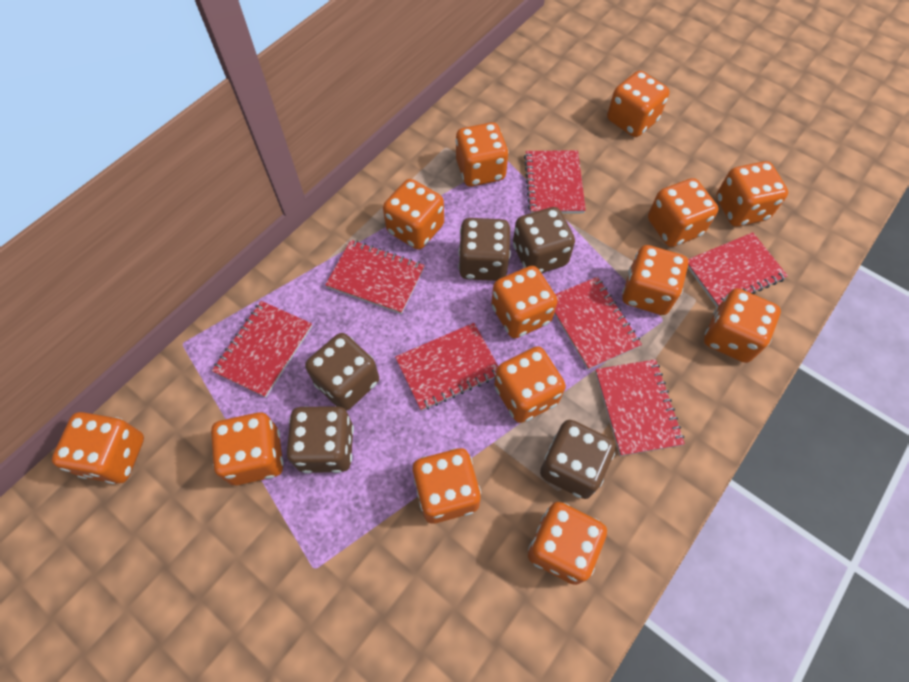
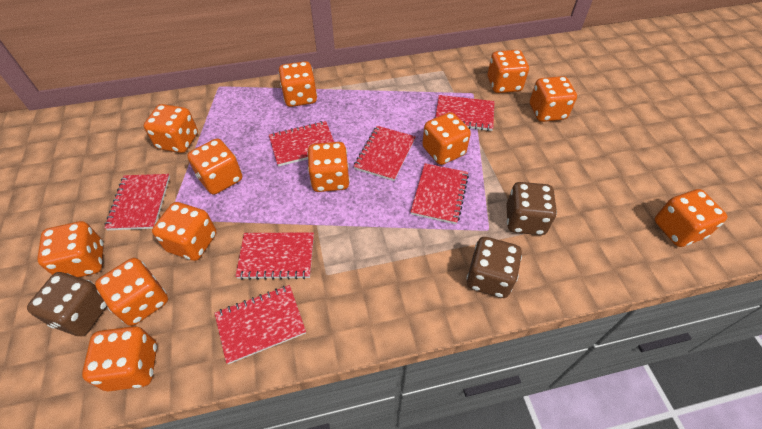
brown dice: [287,406,354,473] [305,333,379,411] [458,218,511,281] [513,207,575,273] [540,420,616,499] = 5 -> [27,272,107,336] [466,237,522,298] [506,182,557,235] = 3
orange dice: [52,412,144,484] [211,412,283,485] [383,179,444,250] [413,448,481,524] [455,122,509,187] [491,266,558,338] [494,346,566,423] [528,502,607,585] [607,71,670,137] [622,245,688,315] [648,178,718,247] [704,288,781,363] [716,161,788,226] = 13 -> [37,221,104,278] [82,326,157,391] [95,258,168,326] [144,104,198,153] [152,202,216,261] [187,139,242,195] [278,61,317,107] [307,142,350,192] [422,112,471,165] [488,50,529,93] [530,76,577,122] [655,189,727,247] = 12

